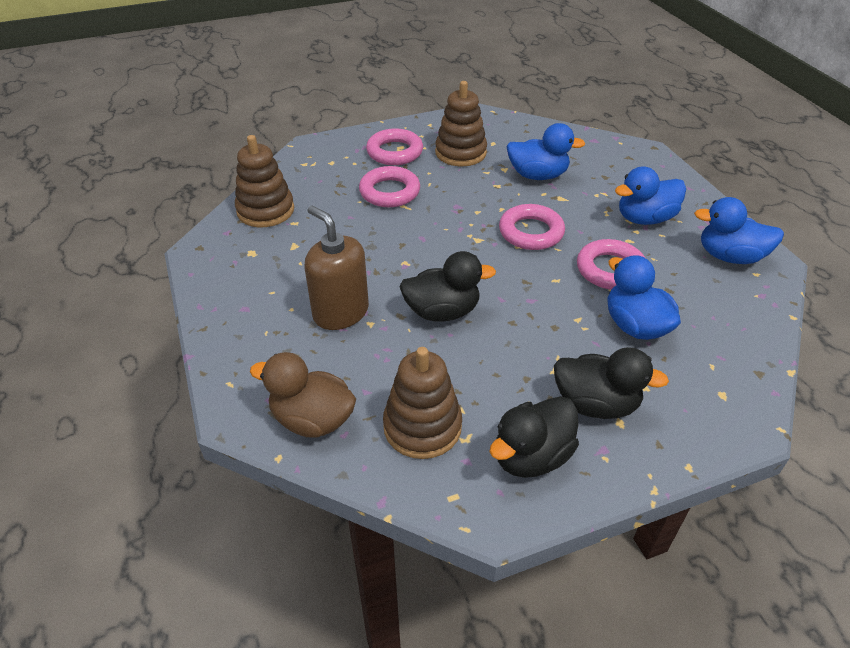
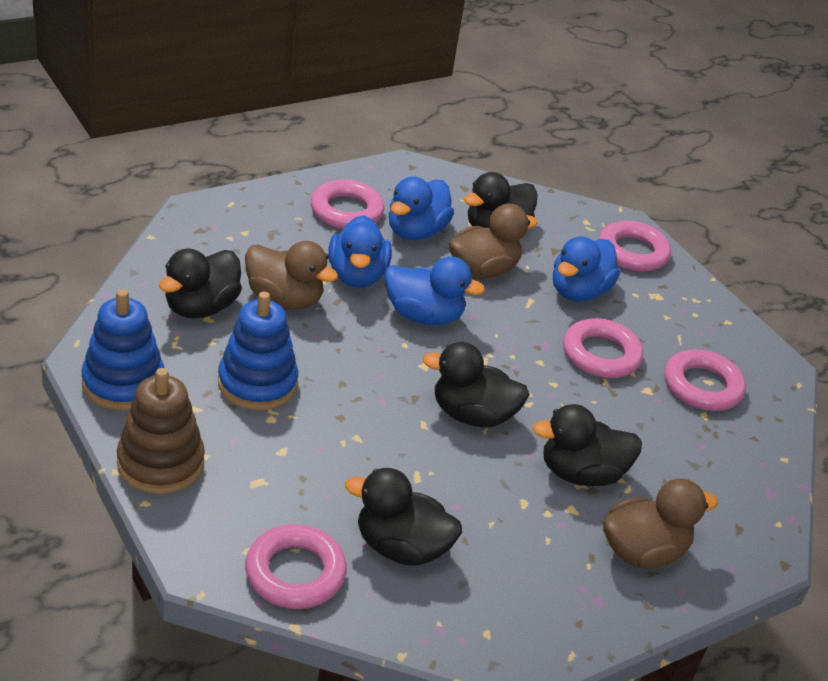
black duck: [399,251,496,321] [489,396,579,478] [554,347,669,419] = 3 -> [159,249,242,319] [345,468,462,566] [423,342,530,427] [464,172,538,228] [533,404,642,486] = 5
blue stacking toy: none = 0 -> [81,289,164,410] [218,292,298,410] = 2
brown duck: [250,352,356,438] = 1 -> [245,241,338,309] [449,203,538,278] [603,478,718,569] = 3
brown soap dispenser: [304,205,369,330] = 1 -> none = 0
brown stacking toy: [235,135,294,227] [383,347,462,459] [435,81,487,166] = 3 -> [117,368,205,494] = 1
pink ring: [359,166,420,207] [366,128,423,165] [499,204,565,250] [577,239,645,290] = 4 -> [245,524,347,609] [311,179,384,229] [563,318,643,378] [599,221,671,272] [664,349,746,411] = 5

